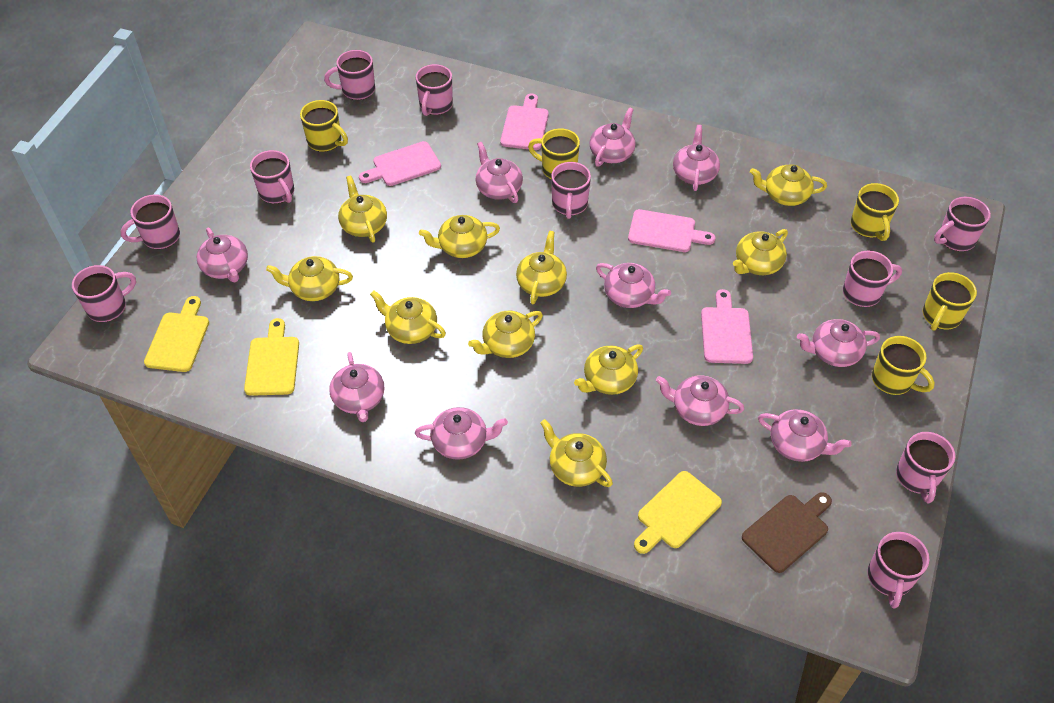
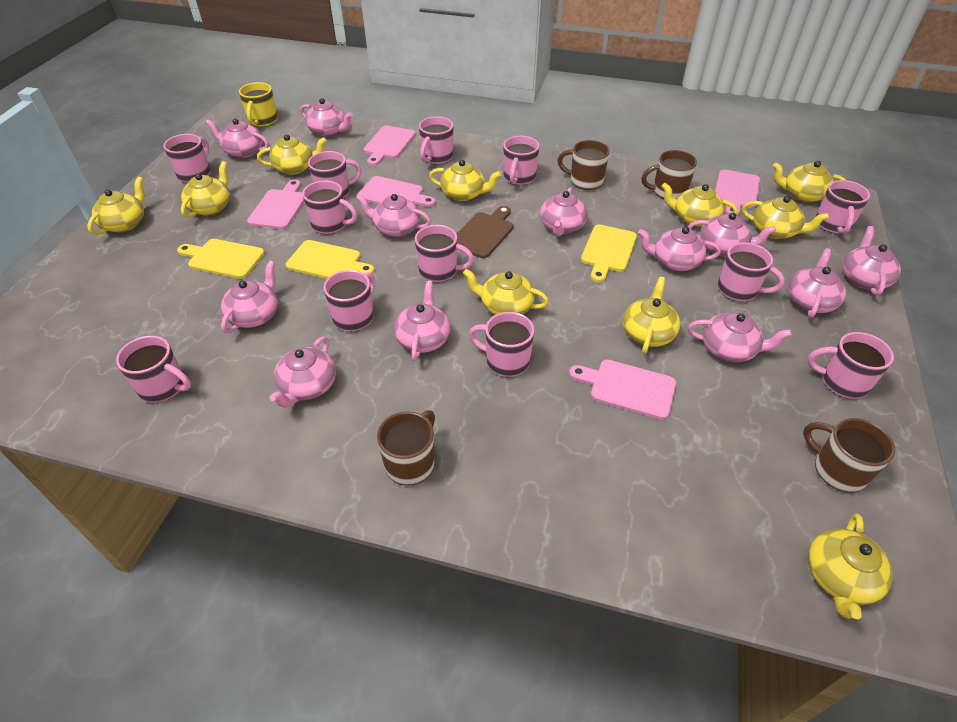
brown mug: none = 0 -> [377,410,435,486] [557,140,610,190] [641,150,697,199] [803,418,895,493] = 4
pink cutting board: [359,141,441,186] [500,93,549,150] [628,209,715,252] [701,289,753,364] = 4 -> [247,180,304,229] [357,176,436,207] [364,125,416,166] [569,360,676,420] [715,169,760,216] = 5
pink mug: [72,265,136,322] [120,194,180,249] [250,150,294,204] [324,50,375,100] [416,64,453,116] [551,162,591,219] [843,250,902,307] [867,532,929,609] [896,432,955,503] [934,197,991,251] = 10 -> [116,336,191,403] [163,134,210,183] [302,181,358,234] [308,151,362,199] [323,270,375,332] [415,225,474,282] [419,116,453,164] [469,312,534,377] [503,136,539,185] [717,242,785,302] [808,332,894,399] [816,180,870,234] = 12
pink teapot: [197,228,248,282] [329,352,384,422] [415,407,508,460] [476,142,523,203] [589,107,636,167] [596,263,671,308] [656,375,744,426] [673,125,720,191] [758,409,852,462] [797,319,880,367] = 10 -> [205,119,269,158] [221,261,278,333] [269,336,336,408] [300,98,353,137] [356,194,431,237] [394,281,451,361] [540,188,588,236] [638,227,721,271] [688,213,776,256] [688,312,792,362] [787,248,846,318] [843,226,901,296] = 12
yellow mug: [300,100,348,152] [528,128,580,179] [851,183,899,241] [872,336,935,395] [923,272,977,331] = 5 -> [239,82,278,127] = 1

